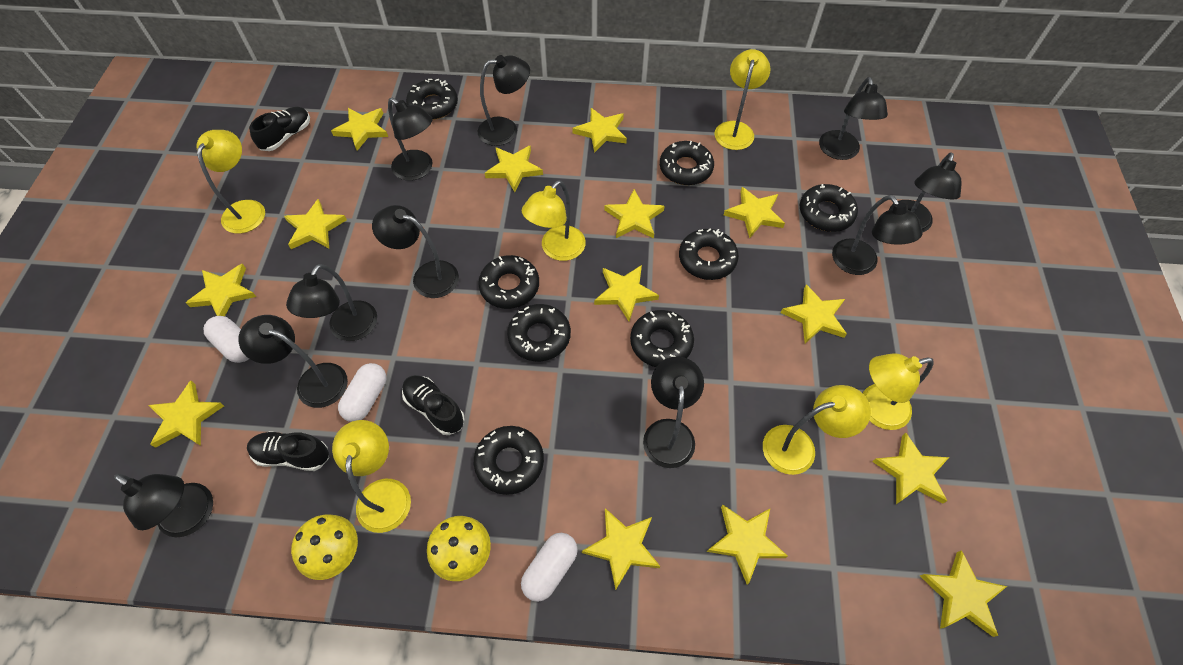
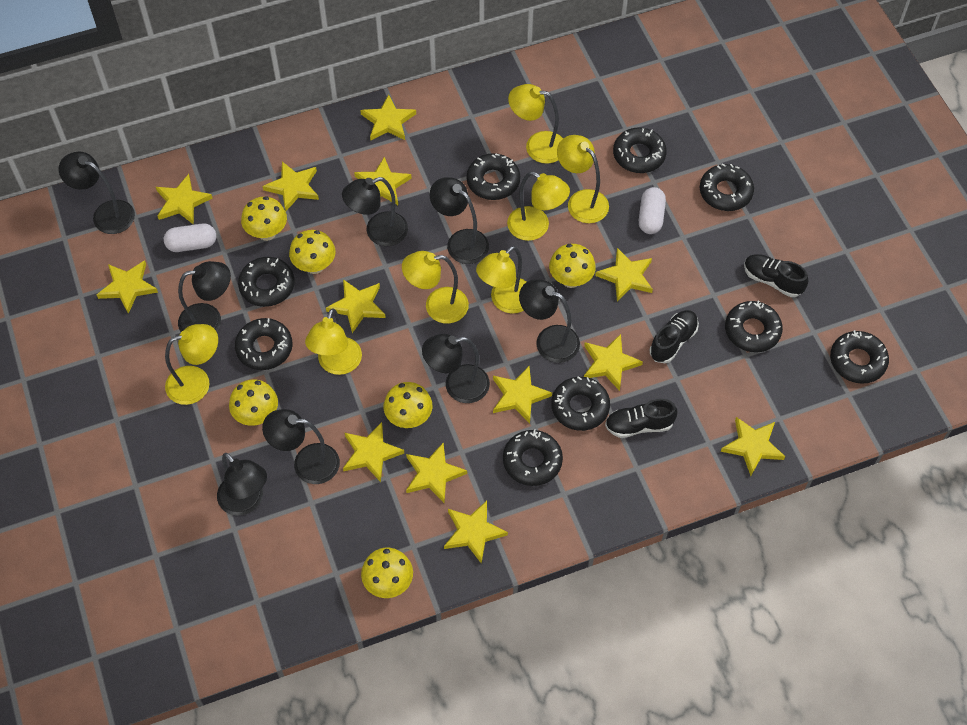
black donut: [406,79,458,120] [474,426,544,495] [478,255,539,309] [507,304,571,361] [630,310,694,367] [660,141,714,185] [679,228,739,280] [799,184,858,232] = 8 -> [235,318,293,370] [238,257,295,307] [466,153,520,200] [503,429,563,486] [551,376,610,431] [613,127,667,173] [700,164,754,211] [725,301,783,353] [830,330,889,384] = 9
black lamp: [114,474,213,537] [238,315,348,408] [286,264,377,341] [372,205,459,298] [388,97,433,181] [478,55,530,146] [643,357,704,468] [819,77,888,160] [832,195,923,275] [889,152,962,232] = 10 -> [59,152,135,234] [178,261,231,332] [217,453,267,516] [262,409,340,484] [342,177,408,246] [422,334,490,403] [430,177,489,264] [519,279,580,363] = 8
white capsule: [203,316,249,363] [338,363,386,422] [521,533,578,602] = 3 -> [164,224,216,252] [639,187,666,234] = 2
yellow lamp: [196,130,265,234] [332,420,411,533] [522,180,586,261] [715,49,771,150] [763,385,871,475] [863,353,934,430] = 6 -> [165,324,218,405] [305,308,362,375] [402,251,469,324] [476,246,526,314] [507,172,570,241] [508,84,563,164] [557,135,609,223] = 7
yellow mushroom: [291,514,358,580] [427,516,491,581] = 2 -> [229,379,278,426] [241,196,287,241] [289,230,335,274] [361,548,413,598] [384,382,432,428] [549,244,596,288] = 6
yellow star: [149,381,224,448] [186,264,256,316] [284,199,347,249] [331,108,388,151] [485,145,543,192] [572,108,627,153] [582,508,661,590] [594,265,659,321] [604,189,665,239] [707,505,788,585] [724,187,785,238] [781,284,847,344] [872,433,949,504] [920,550,1007,637] = 14 -> [97,260,158,314] [156,174,213,225] [263,162,319,211] [326,279,386,333] [343,422,404,482] [354,157,412,205] [360,94,416,140] [406,443,467,503] [444,501,508,564] [493,366,552,424] [584,334,643,391] [595,248,653,301] [721,417,785,476] = 13

